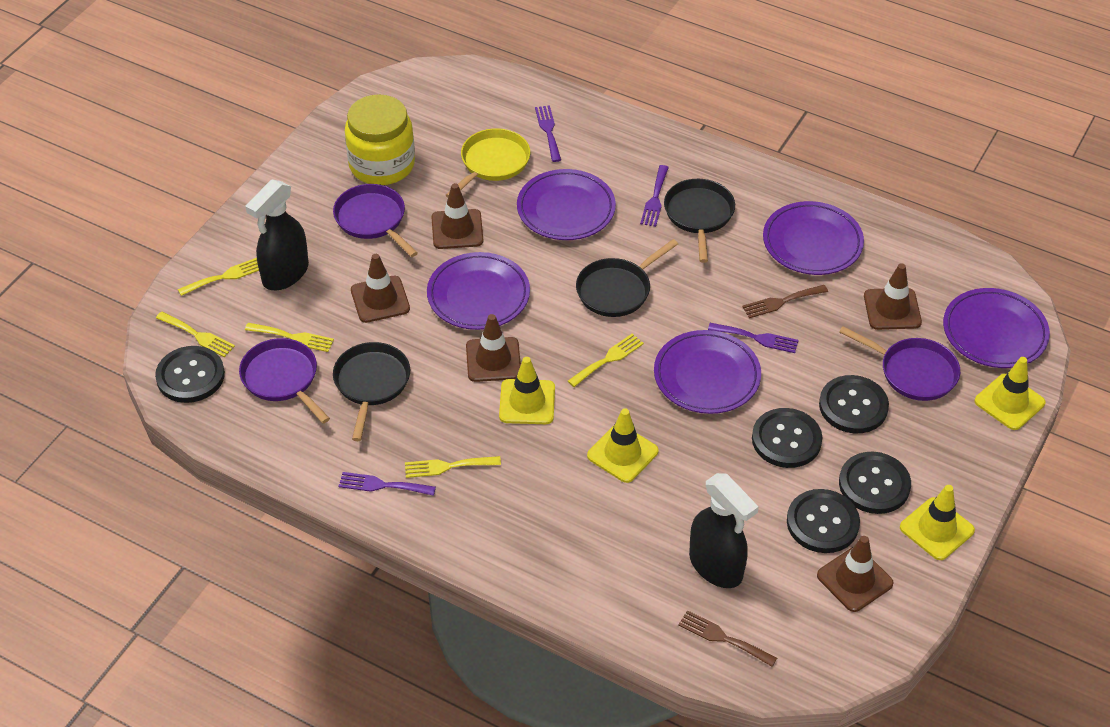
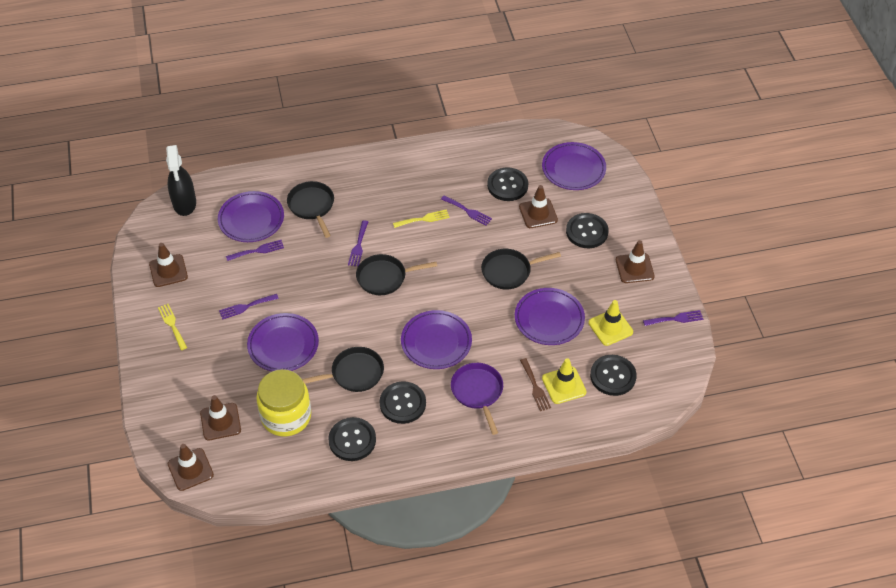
black pan: [333,342,410,441] [576,239,678,317] [664,179,735,263] = 3 -> [287,181,334,238] [302,347,384,392] [356,254,437,295] [481,249,561,289] = 4
black spray bottle: [245,179,309,290] [689,473,759,588] = 2 -> [166,145,196,216] = 1
brown fork: [678,610,777,667] [742,285,828,318] = 2 -> [520,358,551,411] = 1
purple fork: [339,472,436,496] [535,105,561,162] [640,165,669,227] [708,323,799,353] = 4 -> [219,294,279,320] [226,240,284,261] [348,220,368,267] [441,195,492,226] [643,310,703,326] = 5
purple pan: [239,338,330,423] [333,184,418,257] [839,326,960,401] = 3 -> [451,363,503,435] = 1
yellow fork: [156,312,235,357] [178,258,259,296] [245,323,334,352] [405,456,501,478] [568,334,644,387] = 5 -> [158,304,187,350] [393,209,450,228] = 2
yellow pan: [446,128,530,198] = 1 -> none = 0
yellow traffic cone: [499,357,555,424] [587,408,658,483] [900,485,975,560] [974,357,1045,430] = 4 -> [542,358,587,404] [588,300,633,346] = 2

